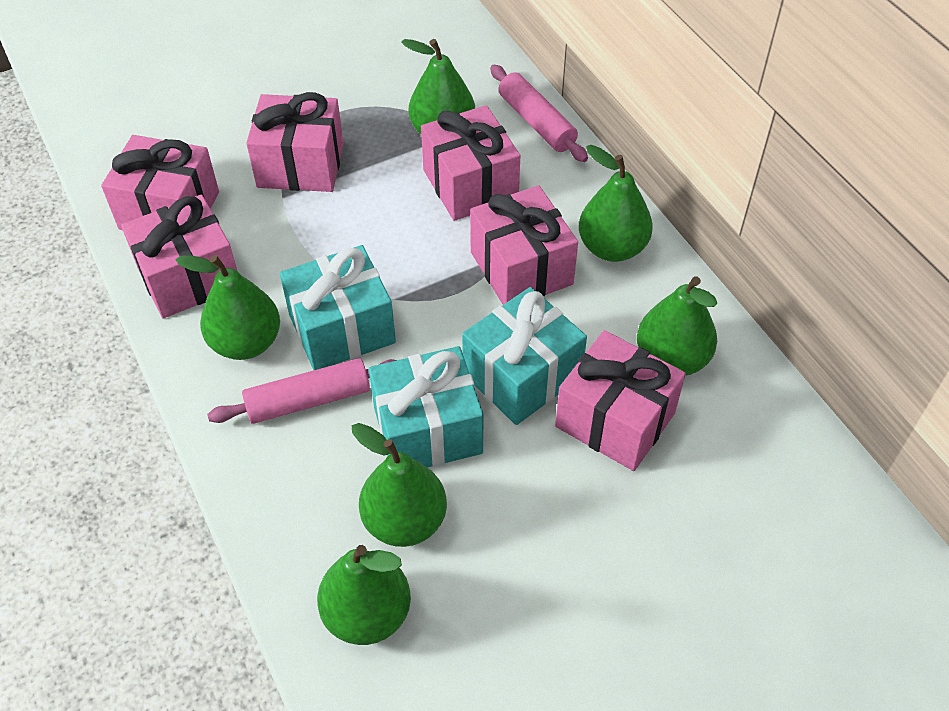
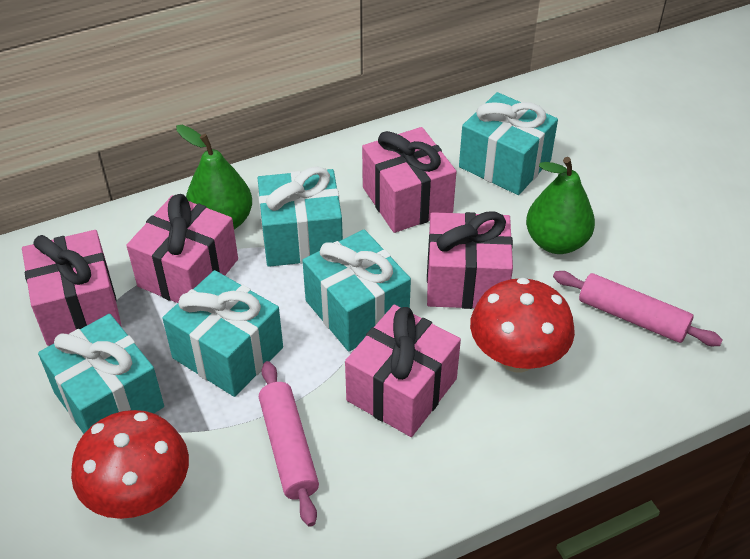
green pear: [176,255,280,360] [317,545,411,645] [352,423,447,547] [401,39,475,134] [579,145,653,262] [637,276,717,376] = 6 -> [176,125,252,229] [526,157,595,254] = 2
pink gift: [101,135,219,230] [121,195,237,318] [246,92,344,192] [421,105,520,221] [470,185,578,305] [555,330,686,471] = 6 -> [22,230,122,346] [126,194,238,303] [345,305,461,437] [362,127,456,233] [427,211,513,309] = 5
red mushroom: none = 0 -> [71,410,189,519] [470,278,575,373] = 2
turquoise gift: [280,245,396,370] [369,346,483,468] [462,287,587,425] = 3 -> [38,314,164,434] [162,270,283,397] [258,166,343,267] [302,229,411,351] [459,92,558,195] = 5

